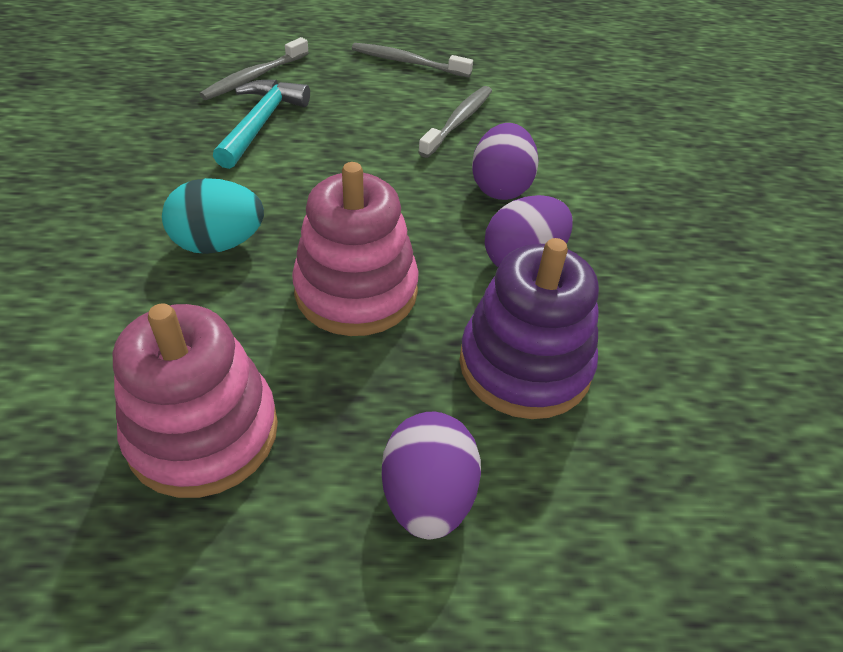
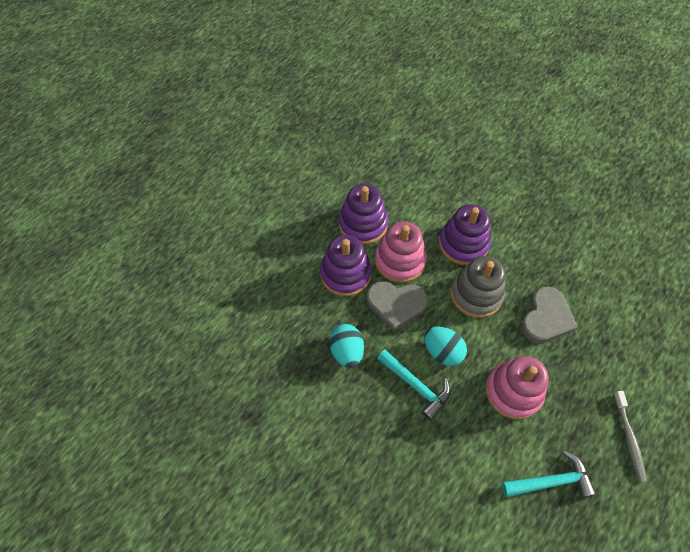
grey heart: none = 0 -> [367,281,428,332] [521,286,578,343] = 2
grey stacking toy: none = 0 -> [450,256,505,318] = 1
grey toothbrush: [199,37,309,100] [352,43,473,78] [418,86,492,158] = 3 -> [614,391,647,482] = 1
purple egg: [382,412,481,539] [472,123,539,200] [485,195,573,267] = 3 -> none = 0
purple stacking toy: [459,238,599,419] = 1 -> [320,235,372,296] [339,184,388,245] [439,204,491,265] = 3
turquoise egg: [162,178,264,254] = 1 -> [329,324,364,368] [424,327,467,366] = 2
turquoise hammer: [213,80,310,169] = 1 -> [377,350,450,421] [502,450,596,497] = 2

